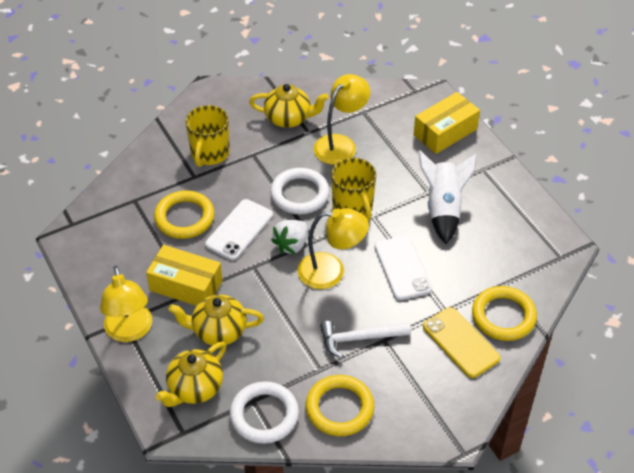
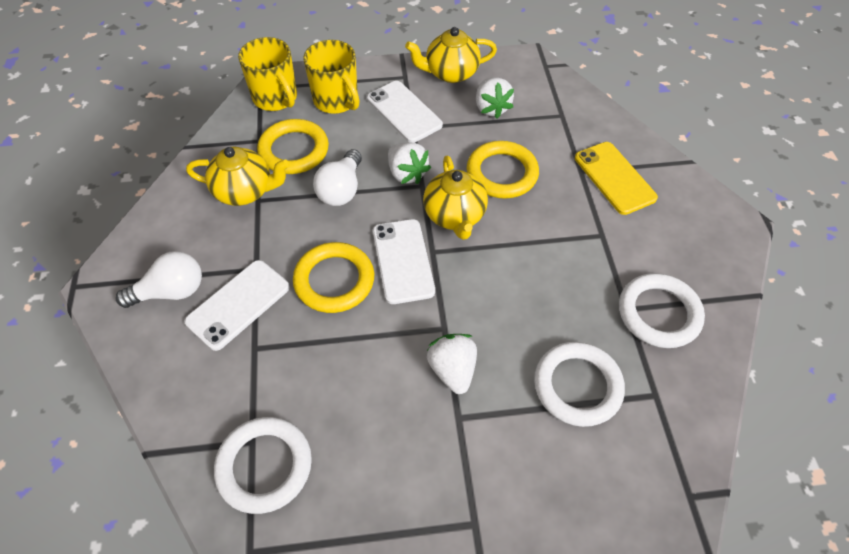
white hammer: [320,321,411,359] = 1 -> none = 0
white light bulb: none = 0 -> [116,251,202,308] [313,149,362,206] = 2
white phone: [205,199,273,260] [375,235,432,300] = 2 -> [184,260,290,351] [367,81,443,143] [373,219,435,304] = 3
white ring: [230,381,299,444] [270,168,330,215] = 2 -> [214,417,312,514] [534,342,625,427] [619,273,705,348] = 3
white rocket: [418,150,477,244] = 1 -> none = 0
white strawberry: [271,220,308,254] = 1 -> [388,143,431,184] [427,334,477,394] [476,78,514,119] = 3
yellow box: [146,245,223,306] [414,92,480,154] = 2 -> none = 0
yellow lamp: [100,266,152,342] [297,208,369,289] [314,74,370,165] = 3 -> none = 0

